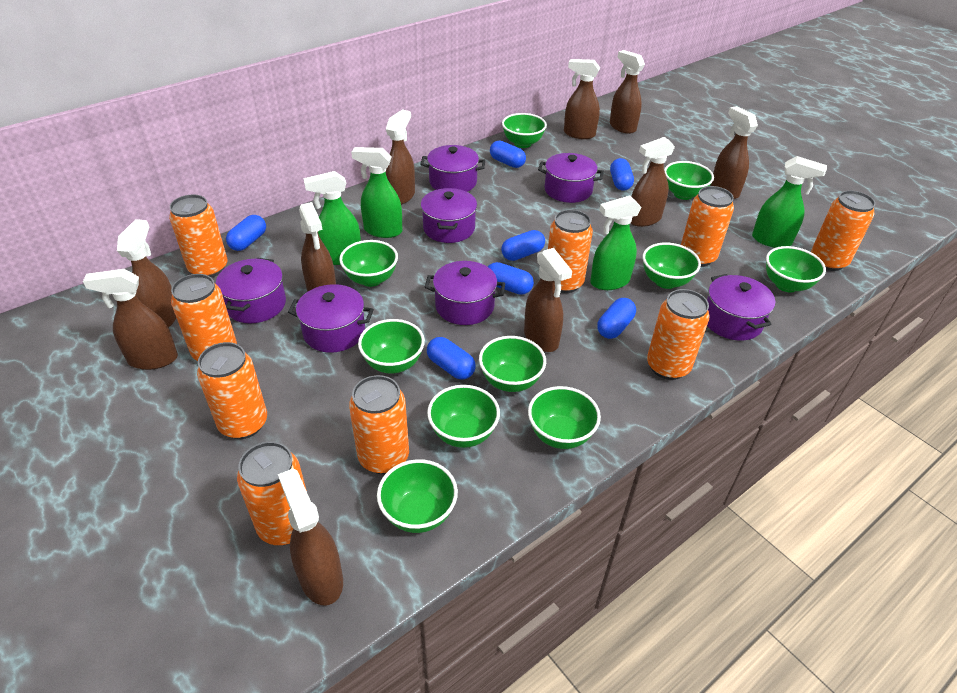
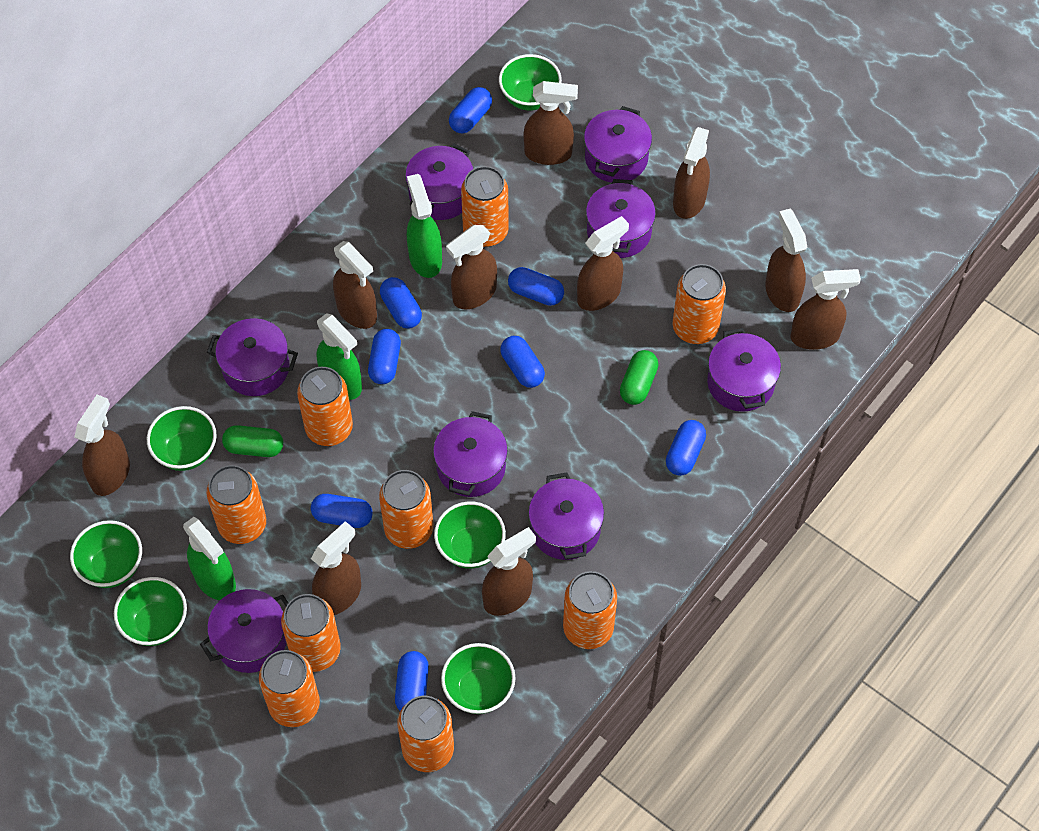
blue capsule: [226,215,266,251] [427,337,476,380] [488,262,534,295] [490,141,526,168] [501,230,545,261] [597,298,636,339] [610,158,634,191] = 7 -> [311,494,373,528] [368,329,401,384] [380,277,422,329] [395,651,429,711] [449,87,492,133] [500,336,545,388] [508,267,564,306] [666,420,706,476] = 8
green bowl: [339,240,398,287] [358,319,425,373] [377,459,458,533] [427,385,500,448] [479,336,546,392] [502,113,547,148] [528,386,601,449] [643,242,701,289] [664,161,714,200] [766,246,826,292] = 10 -> [70,520,142,588] [114,577,187,646] [147,406,217,471] [434,501,506,569] [441,643,515,714] [499,54,562,111] = 6
green capsule: none = 0 -> [222,425,283,457] [620,350,658,405] = 2
green spray bottle: [303,171,361,265] [351,147,402,238] [590,196,642,290] [752,156,827,248] = 4 -> [183,517,236,600] [317,313,362,400] [407,174,442,278] = 3
purple pot: [216,258,286,323] [288,284,374,353] [421,145,485,192] [421,188,477,243] [425,261,505,325] [538,153,604,203] [707,274,775,341] = 7 -> [200,589,288,673] [207,318,298,396] [405,143,473,220] [433,411,508,497] [529,472,604,560] [584,106,652,183] [586,179,656,258] [707,328,781,412] = 8

